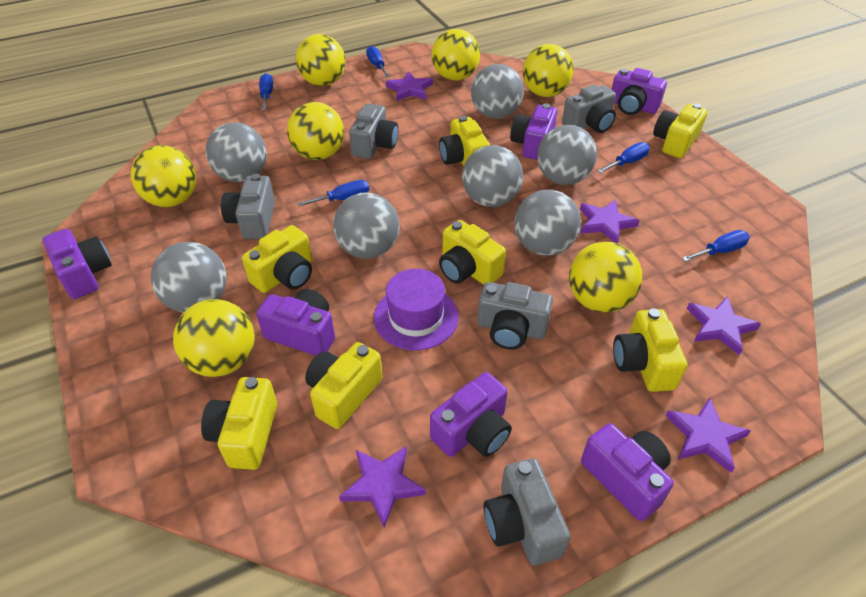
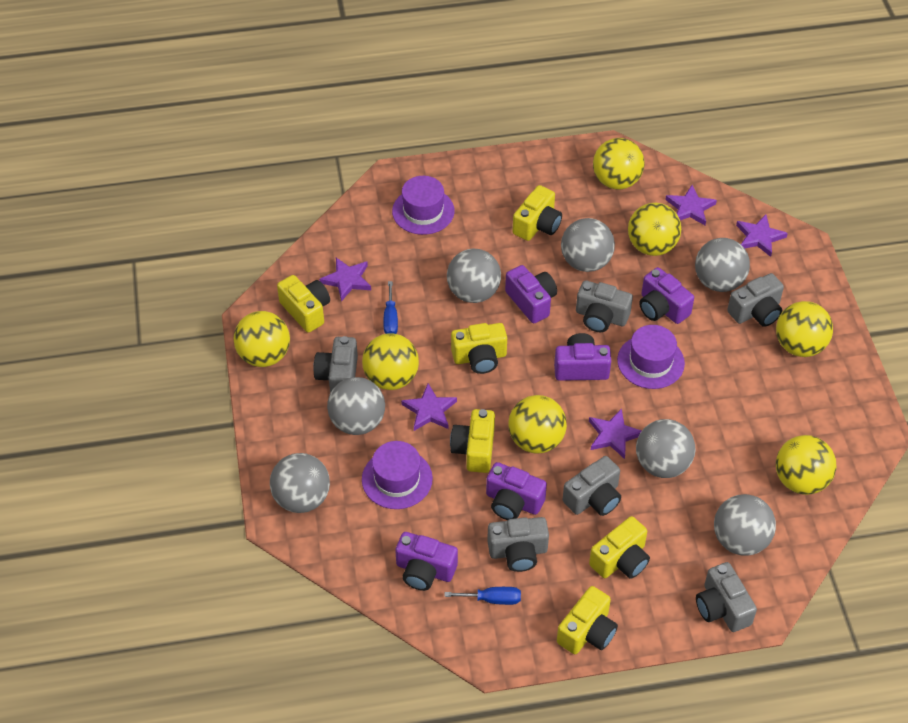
blue screwdriver: [259,73,273,110] [297,180,369,206] [366,46,390,77] [597,142,650,173] [682,230,750,262] = 5 -> [383,281,398,334] [444,587,521,605] = 2
grey camera: [221,174,275,239] [349,104,398,159] [477,282,553,350] [484,458,570,566] [562,85,616,133] = 5 -> [313,336,358,393] [487,517,549,572] [563,456,621,516] [576,280,633,332] [696,562,757,632] [727,273,784,327] = 6
purple camera: [42,229,112,299] [256,289,335,356] [430,372,512,457] [510,103,557,160] [581,423,674,521] [612,68,667,115] = 6 -> [395,532,458,591] [486,462,547,520] [505,265,557,323] [554,333,611,381] [639,267,694,324] = 5
purple hat: [374,269,459,350] = 1 -> [362,441,433,509] [392,176,455,235] [617,325,685,389] = 3
yellow camera: [201,377,277,470] [242,225,312,293] [305,342,382,429] [439,116,490,166] [439,220,506,285] [613,308,687,392] [653,103,707,158] = 7 -> [277,275,330,333] [450,409,495,473] [451,323,507,374] [513,185,562,241] [557,586,618,654] [589,516,650,579] = 6

